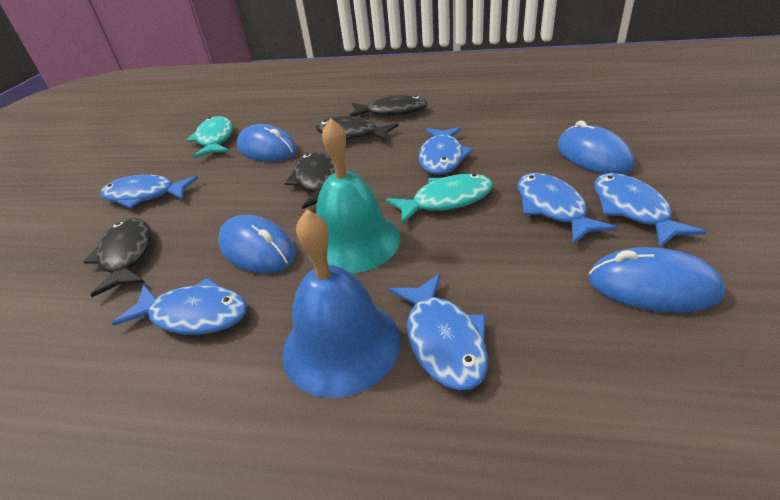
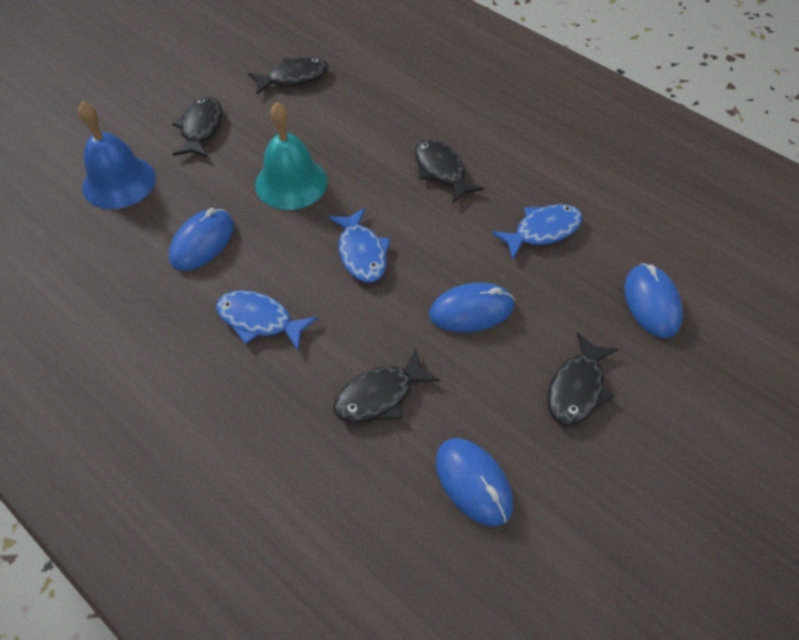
black fish: [84,218,151,297] [285,152,335,209] [315,116,399,142] [349,95,428,116] = 4 -> [172,97,222,158] [248,57,328,95] [333,349,440,423] [415,139,484,204] [548,332,618,426] = 5
blue fish: [100,175,198,208] [112,278,247,335] [389,274,488,391] [419,127,473,175] [518,173,617,244] [594,173,706,247] = 6 -> [216,290,317,350] [328,208,390,283] [492,204,583,260] = 3
turquoise fish: [187,116,233,158] [386,174,493,225] = 2 -> none = 0

